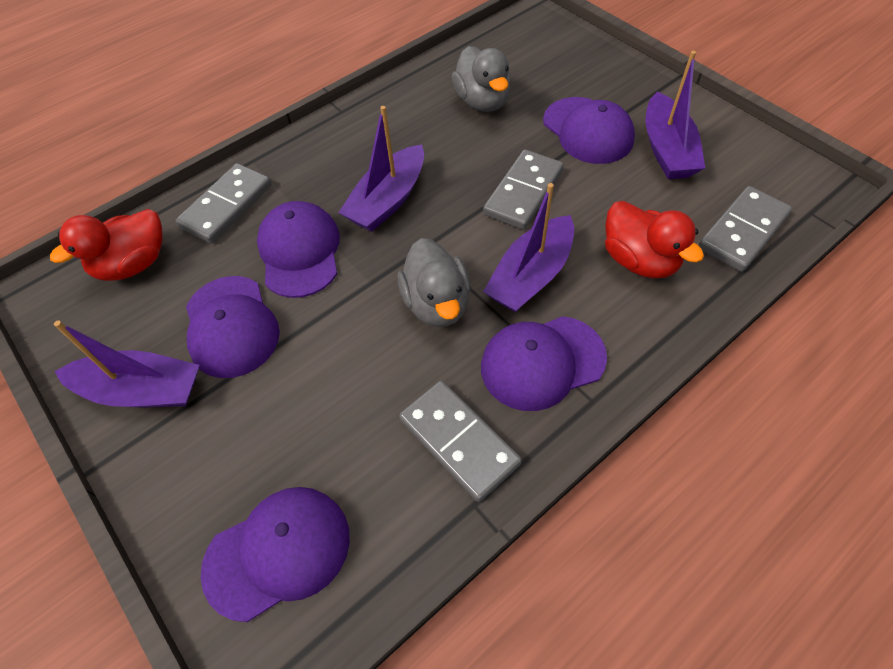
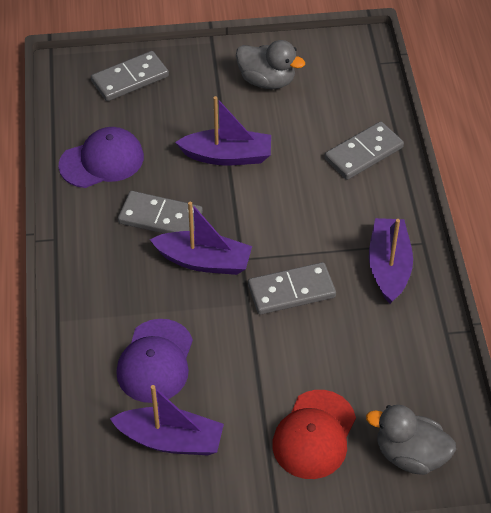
purple cap: [186,276,280,378] [201,487,350,622] [257,201,340,298] [481,316,607,411] [543,97,635,164] = 5 -> [59,127,144,188] [116,319,193,403] = 2
red cap: none = 0 -> [272,390,356,479] = 1
red duck: [50,209,162,281] [605,201,704,278] = 2 -> none = 0

